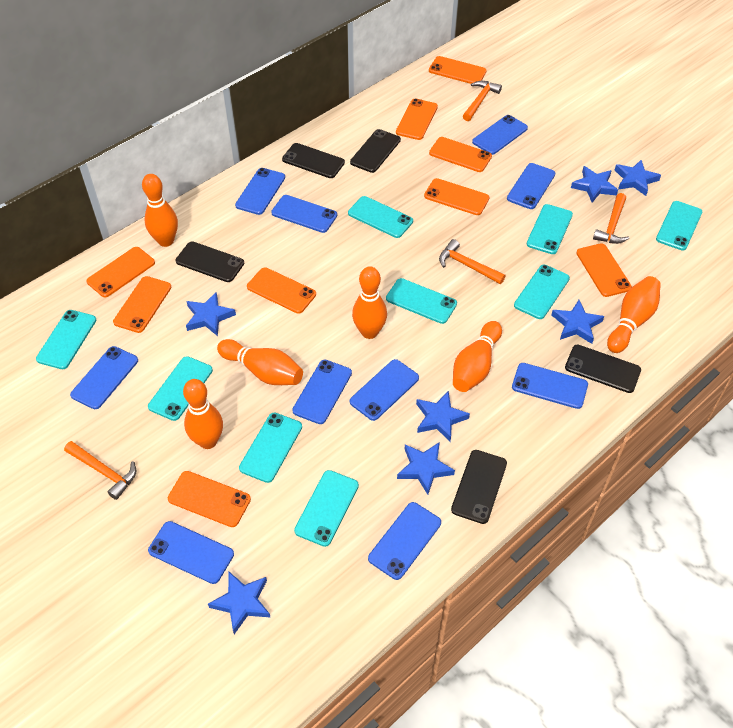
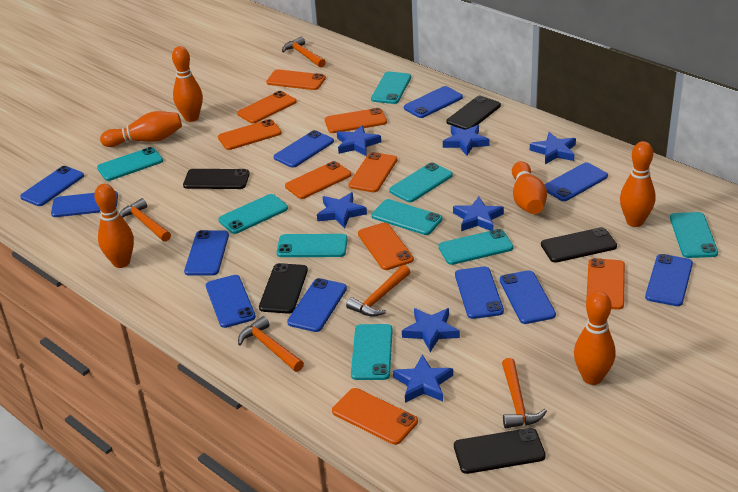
blue phone: [70,346,138,409] [148,521,234,584] [235,168,285,215] [271,195,337,233] [292,360,352,424] [350,359,419,421] [368,502,441,580] [472,115,528,155] [507,163,555,209] [512,363,588,409] = 10 -> [20,166,84,206] [51,191,118,217] [184,230,229,276] [206,275,256,328] [274,130,334,168] [287,278,347,332] [404,86,463,118] [455,266,504,319] [500,270,556,324] [544,162,608,201] [645,254,693,306] = 11
orange hammer: [64,441,136,500] [439,239,505,284] [463,81,502,121] [593,193,629,244] = 4 -> [120,198,171,242] [238,316,304,372] [282,36,326,67] [346,265,410,317] [502,358,547,429] = 5

